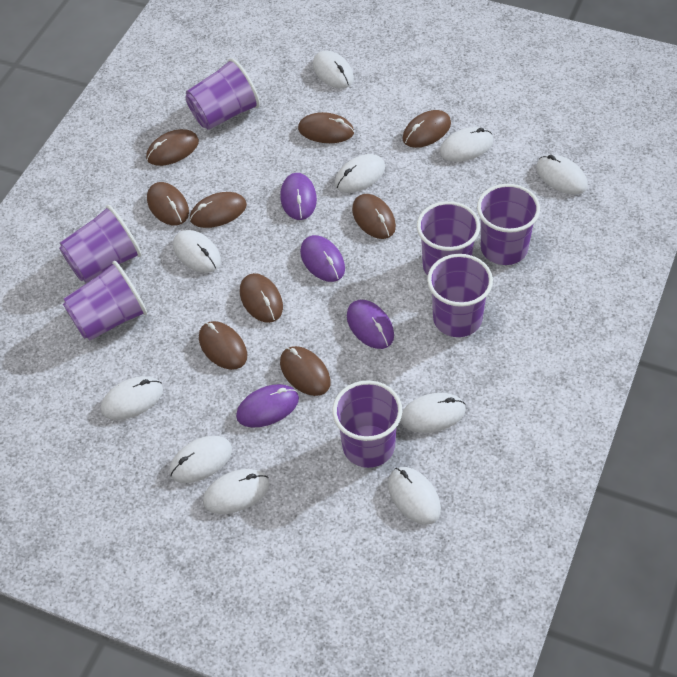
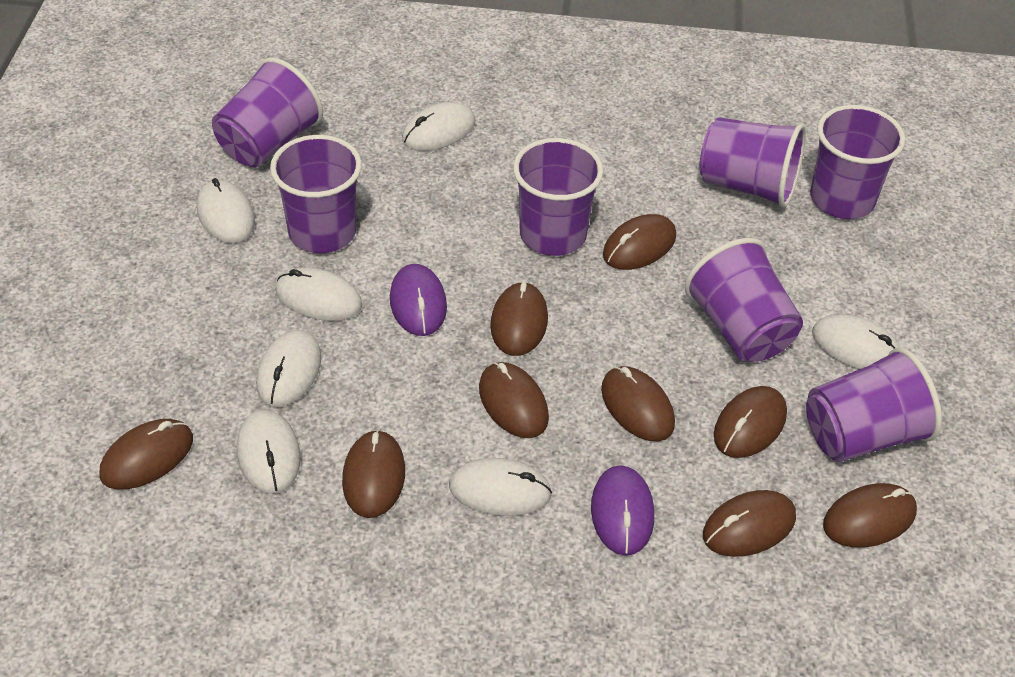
purple mouse: [236,384,299,427] [280,173,317,220] [300,235,345,282] [347,300,394,349] = 4 -> [390,264,447,336] [591,465,654,556] = 2
white mouse: [101,376,163,420] [170,436,232,483] [173,230,221,273] [203,469,269,514] [313,51,354,89] [335,154,385,193] [388,467,441,525] [400,393,466,433] [439,127,493,162] [536,155,588,195] = 10 -> [197,178,255,244] [237,410,301,494] [256,330,321,407] [276,268,362,321] [402,102,475,151] [449,458,552,516] [812,314,900,369] = 7

